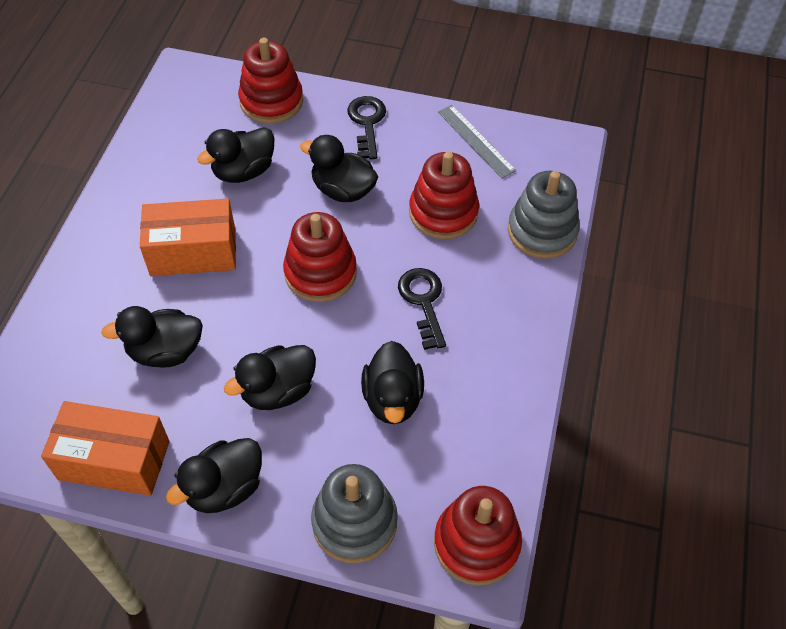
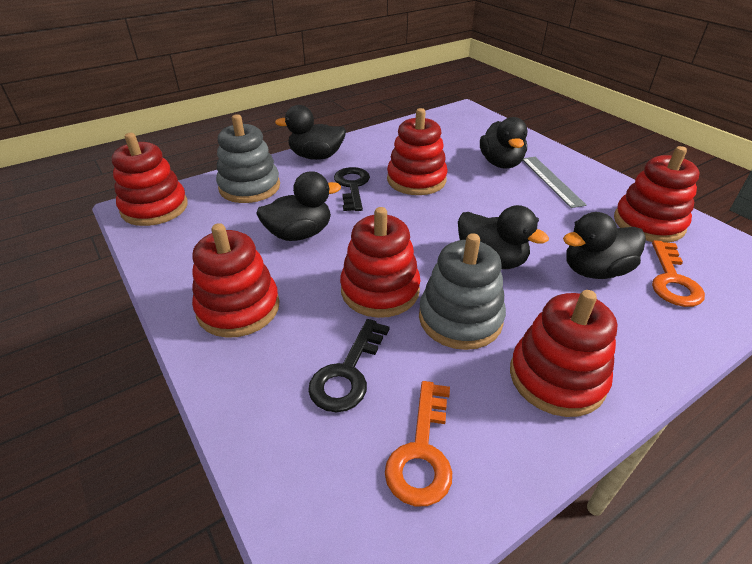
black duck: [101,306,203,368] [166,438,262,513] [197,127,275,183] [224,345,316,410] [300,135,378,202] [361,341,424,424] = 6 -> [256,171,341,241] [275,105,346,160] [458,205,549,269] [480,117,527,169] [563,212,646,279] = 5
orange box: [41,401,170,496] [140,199,236,276] = 2 -> none = 0
orange key: none = 0 -> [385,381,452,506] [652,240,705,307] = 2
red stacking toy: [238,38,303,124] [283,212,357,302] [409,152,479,239] [434,486,522,586] = 4 -> [112,133,188,226] [192,223,280,338] [340,207,420,318] [387,108,447,195] [510,290,617,417] [614,146,700,243] = 6

